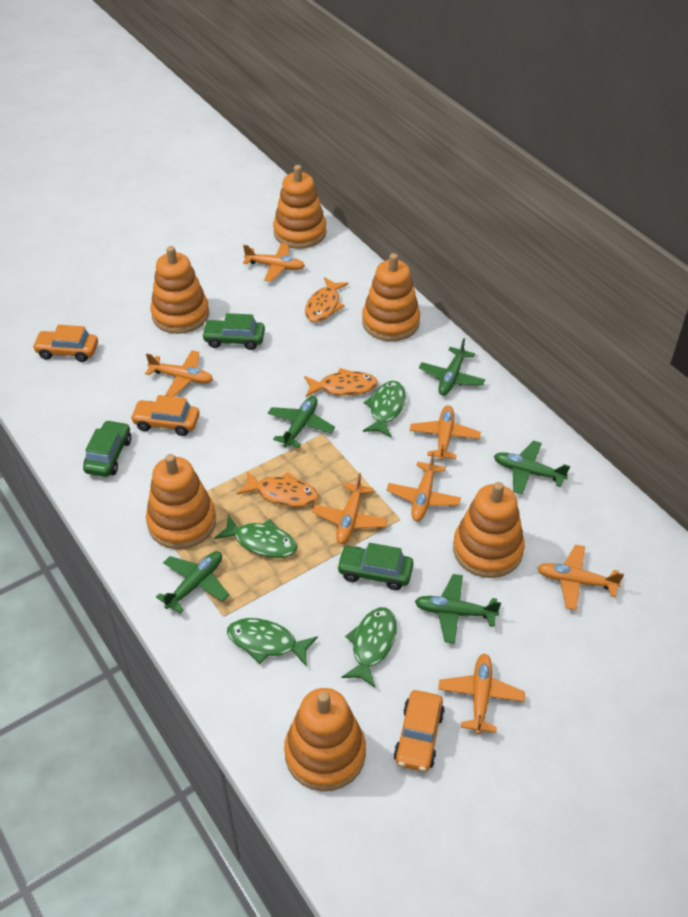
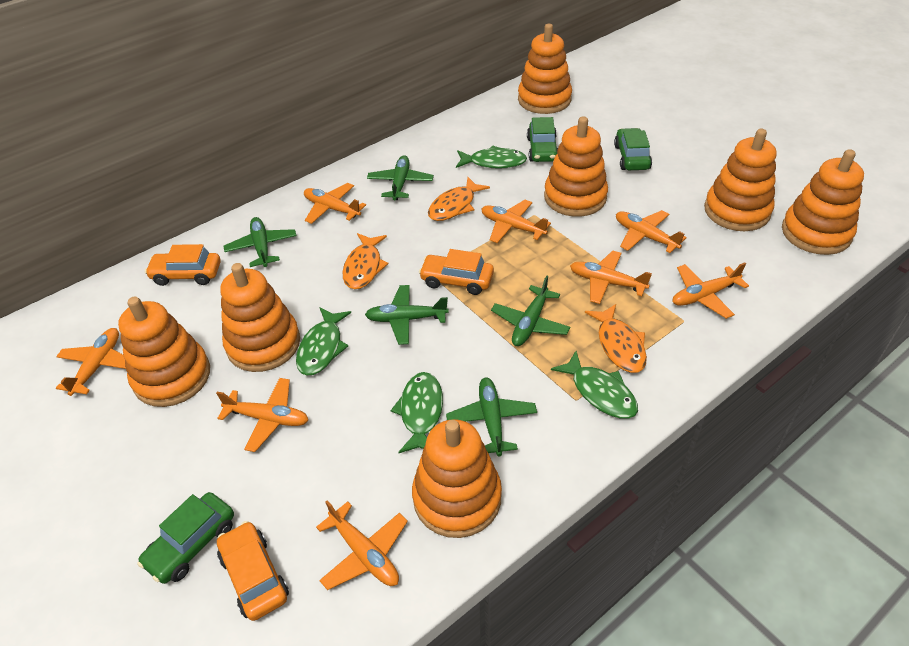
orange plane: [145,350,213,397] [243,243,305,282] [312,473,387,544] [387,452,461,521] [410,405,481,461] [438,654,525,734] [538,544,624,610] = 7 -> [56,328,126,396] [216,378,308,452] [304,183,366,224] [316,500,408,590] [482,200,551,243] [570,251,652,304] [616,210,687,253] [673,262,749,319] = 8
orange stacking toy: [146,454,216,549] [150,246,209,334] [273,165,327,249] [284,688,366,791] [362,253,420,341] [453,482,525,578] = 6 -> [118,297,210,407] [220,263,300,372] [412,419,502,538] [518,24,572,114] [544,116,608,217] [704,129,776,231] [782,149,864,255] = 7

